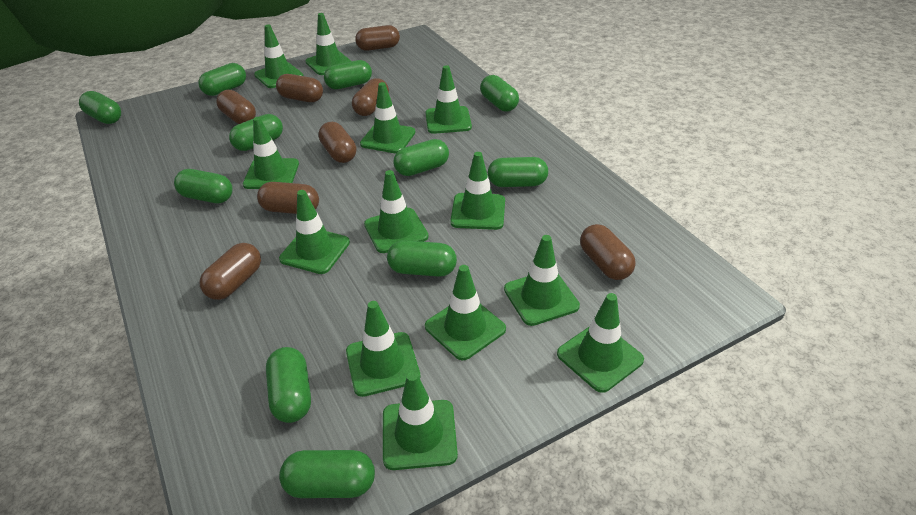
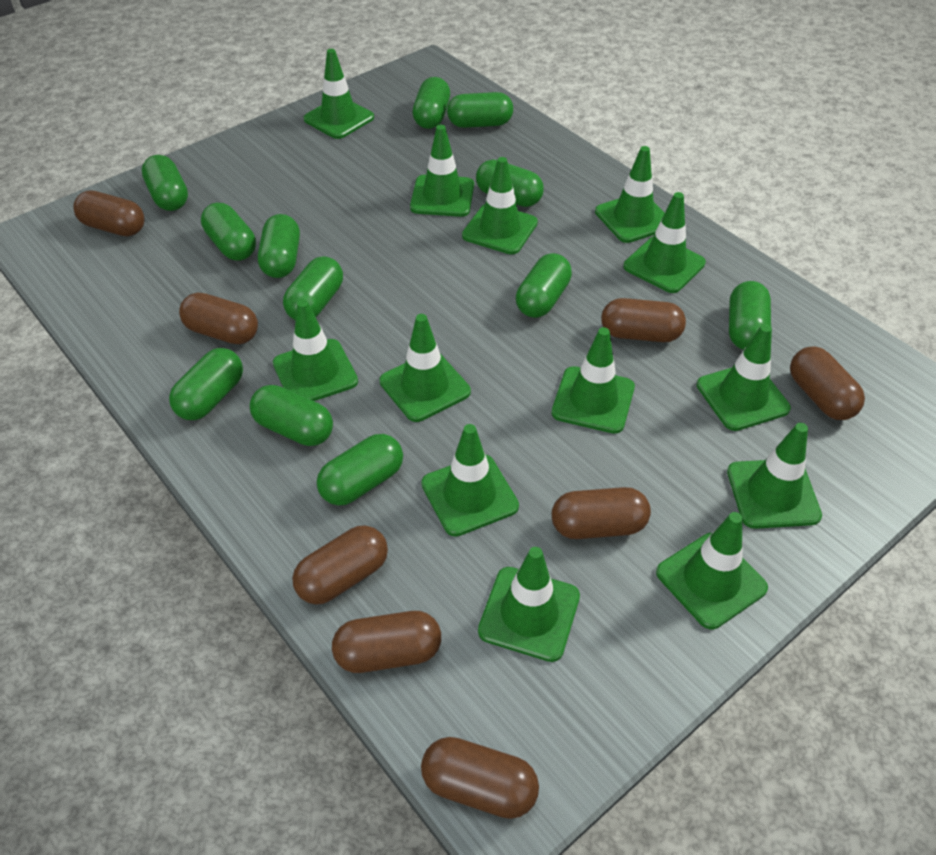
green capsule: [79,91,121,124] [174,169,233,203] [198,63,246,96] [229,114,283,151] [266,347,311,423] [279,450,375,498] [324,60,372,89] [387,240,457,277] [393,139,449,176] [480,75,519,112] [488,157,548,187] = 11 -> [142,155,188,211] [169,348,243,420] [201,203,256,261] [250,385,333,446] [258,214,300,278] [283,256,343,320] [317,434,403,505] [412,77,450,129] [447,92,513,128] [476,159,544,207] [516,253,572,318] [729,281,771,350] = 12

